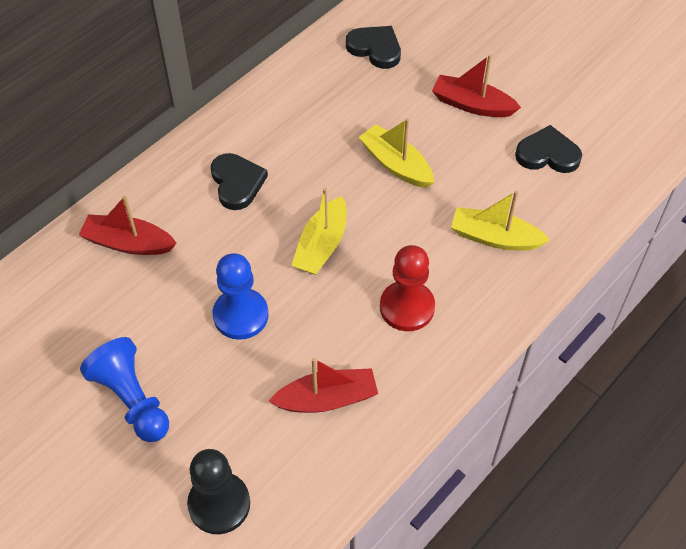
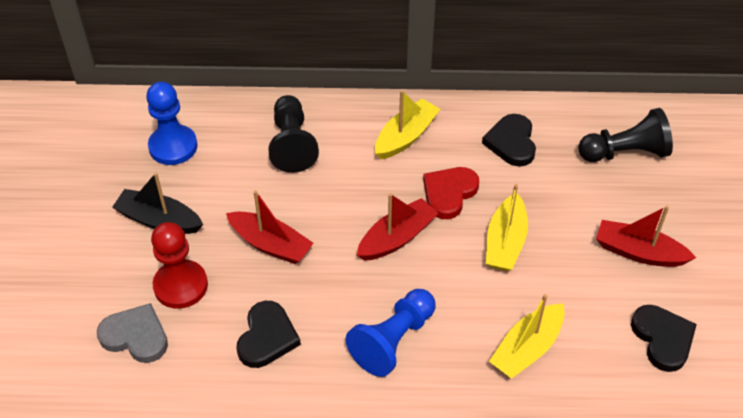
black boat: none = 0 -> [112,173,203,234] = 1
black pawn: [187,449,250,534] = 1 -> [268,95,319,173] [578,108,673,162] = 2
grey heart: none = 0 -> [97,303,168,363] = 1
red heart: none = 0 -> [423,167,479,219] = 1

